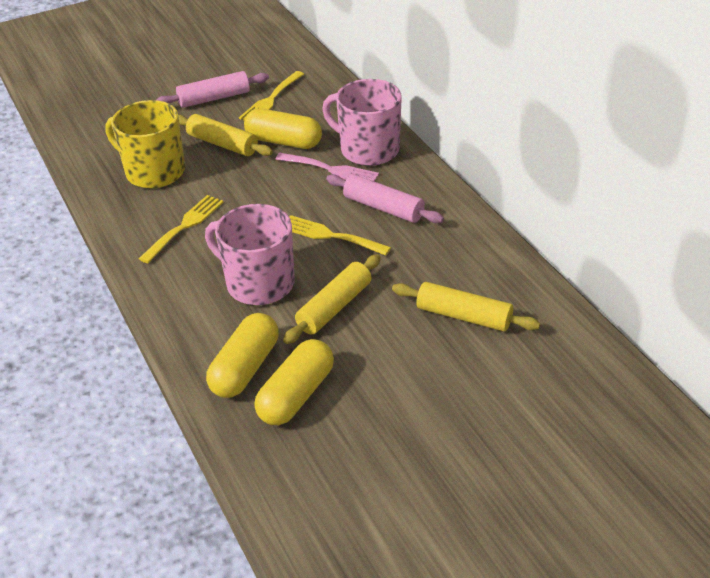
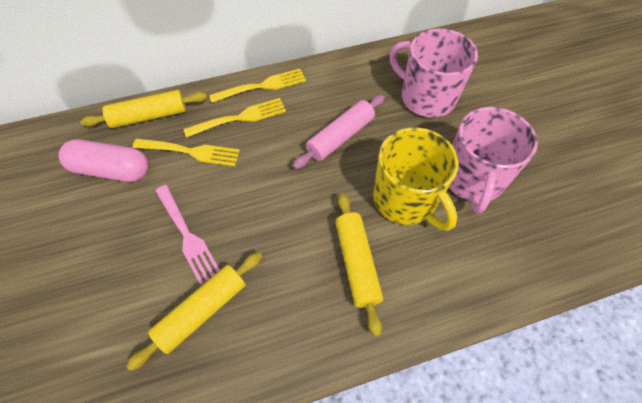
pink capsule: none = 0 -> [58,139,149,182] = 1
pink rolling pin: [157,71,269,108] [326,174,444,223] = 2 -> [293,95,385,169] = 1
yellow capsule: [206,313,279,398] [244,108,322,149] [254,339,334,425] = 3 -> none = 0

